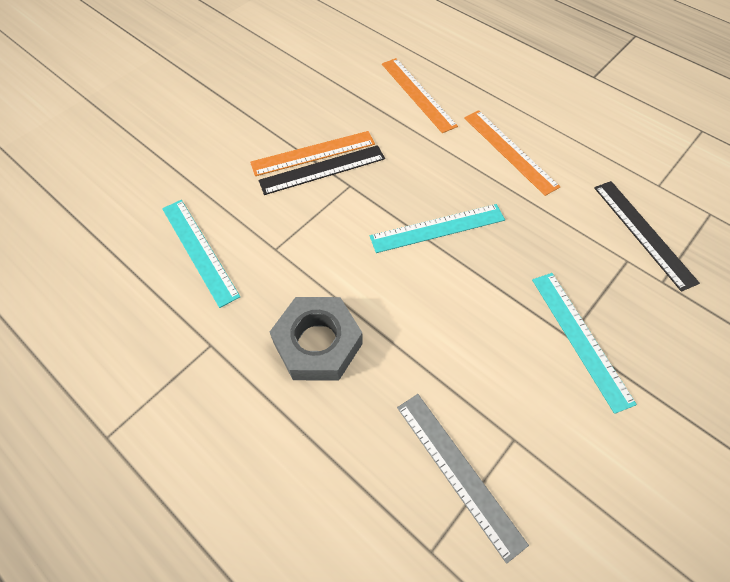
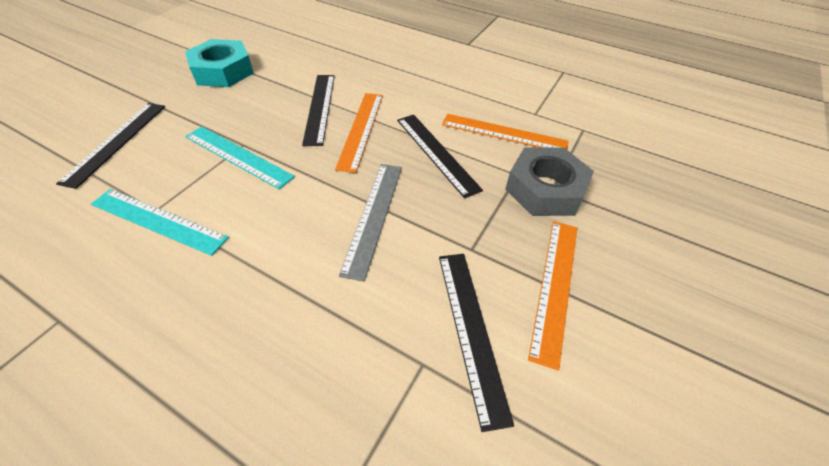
black ruler: [258,145,385,195] [594,181,700,292] = 2 -> [56,103,165,189] [302,75,335,146] [397,115,483,198] [439,254,514,432] = 4
turquoise nut: none = 0 -> [185,39,254,87] = 1
turquoise ruler: [162,200,240,308] [370,204,505,253] [532,273,637,414] = 3 -> [91,189,229,256] [185,126,295,189] = 2

